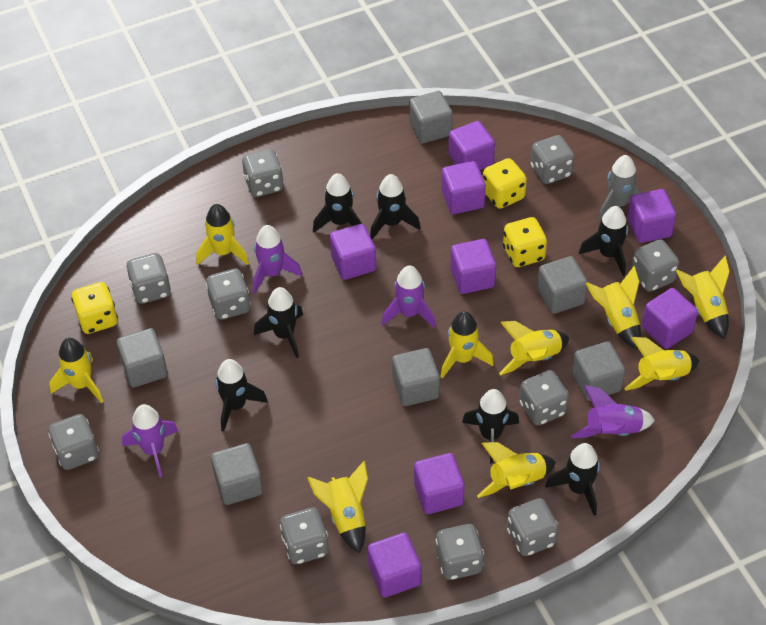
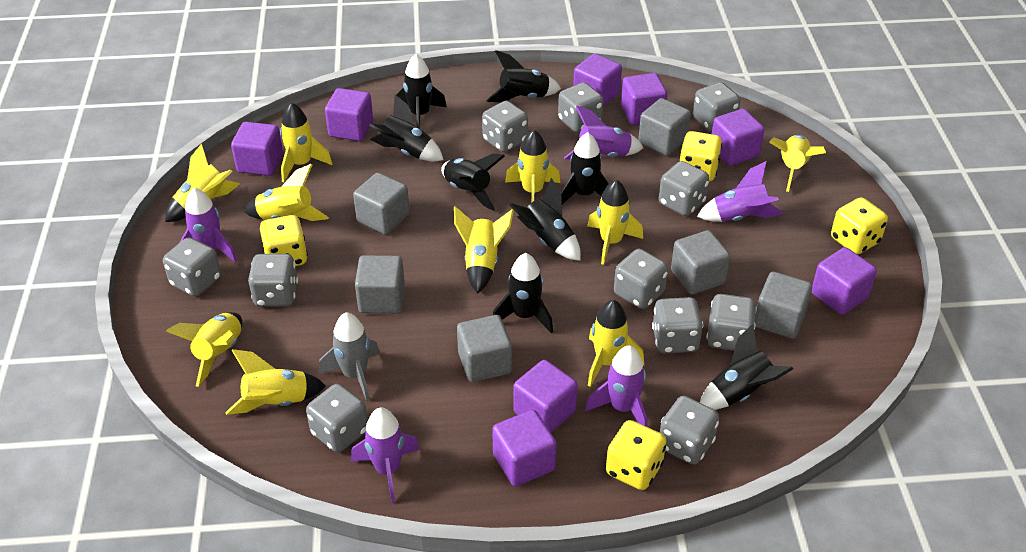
black rocket: [215,359,268,432] [254,287,303,358] [313,173,362,233] [370,174,420,239] [462,389,519,464] [545,443,600,516] [579,206,628,276] = 7 -> [369,95,443,161] [397,54,447,128] [441,154,505,211] [486,50,561,102] [493,253,553,334] [509,178,581,261] [561,132,609,205] [700,324,793,410] = 8
grey dice: [48,414,99,470] [126,253,171,304] [206,269,251,320] [242,149,284,197] [280,508,329,564] [436,524,484,580] [507,498,558,556] [519,370,569,425] [531,135,574,184] [631,239,679,292] = 10 -> [163,237,221,297] [248,254,298,307] [306,384,368,452] [482,101,528,152] [558,82,604,133] [614,249,668,309] [652,297,703,354] [659,161,709,216] [660,396,719,465] [693,82,740,132] [706,294,757,351] = 11
purple rocket: [122,404,178,477] [253,225,302,293] [381,265,436,328] [571,385,655,438] = 4 -> [179,188,237,263] [351,408,420,503] [564,106,643,159] [585,345,648,427] [697,161,783,222] = 5
yellow dice: [71,282,118,334] [483,158,527,209] [503,217,547,267] = 3 -> [260,215,308,266] [606,420,666,490] [680,131,722,182] [831,197,888,254] = 4
yellow rocket: [49,338,104,403] [196,204,249,265] [307,461,368,553] [440,311,494,379] [477,442,556,498] [499,321,569,375] [585,266,641,350] [624,337,699,391] [676,255,730,339] = 9 -> [165,143,240,222] [166,312,243,387] [225,349,326,415] [244,164,329,221] [280,102,333,182] [454,206,514,293] [505,130,560,203] [587,179,643,265] [588,300,644,387] [769,135,826,192] = 10

